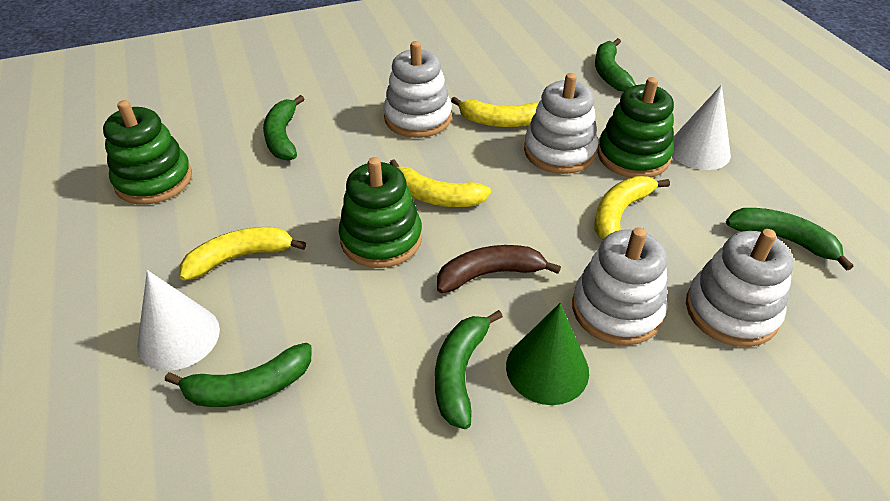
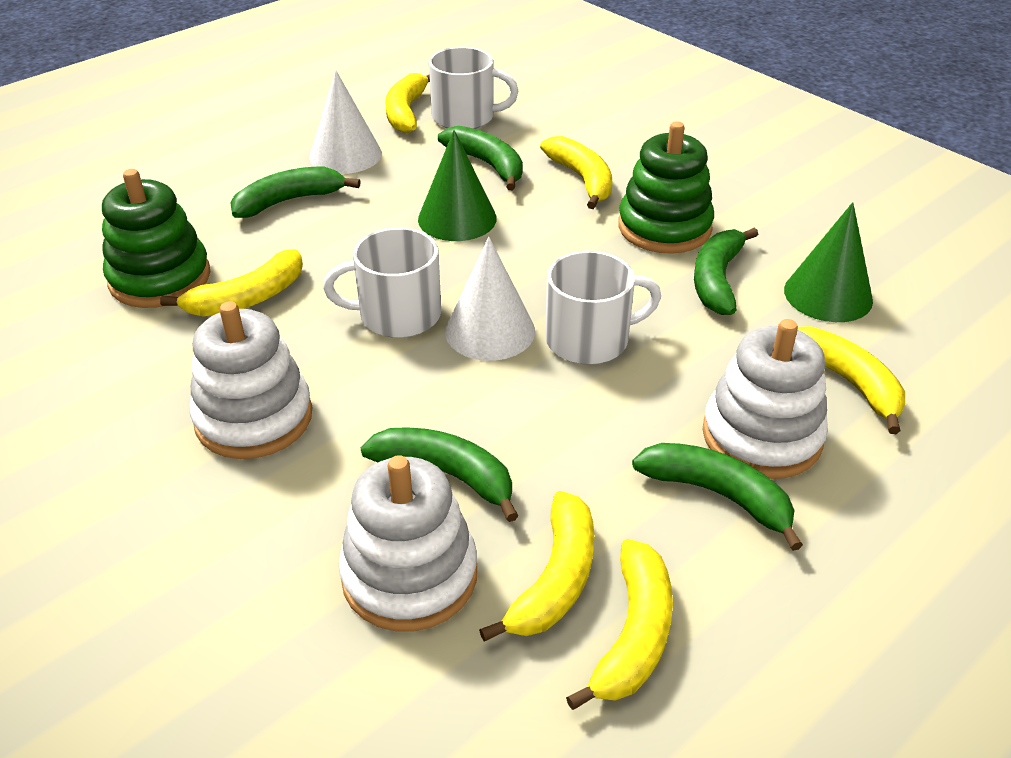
brown banana: [437,245,561,293] = 1 -> none = 0
green cone: [506,303,589,405] = 1 -> [418,130,497,241] [784,202,873,322] = 2
green stacking toy: [103,100,192,205] [339,157,422,268] [597,77,674,178] = 3 -> [102,169,210,308] [618,121,714,254] = 2
white mug: none = 0 -> [323,227,441,338] [429,47,519,129] [545,251,661,365] = 3
white stacking toy: [384,41,452,138] [524,73,598,174] [572,227,667,345] [686,229,794,347] = 4 -> [190,301,312,459] [339,455,477,631] [702,319,828,479] = 3
yellow banana: [179,227,306,281] [389,160,491,207] [451,96,538,127] [595,176,670,240] = 4 -> [160,249,303,317] [385,73,430,133] [479,491,595,642] [540,136,612,209] [566,539,673,710] [798,326,905,434] = 6

